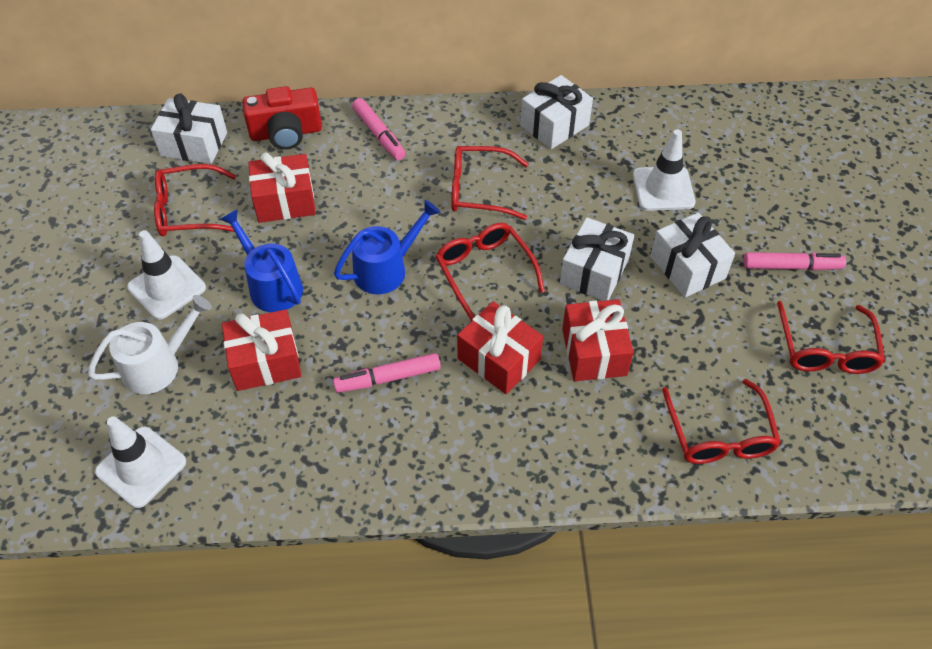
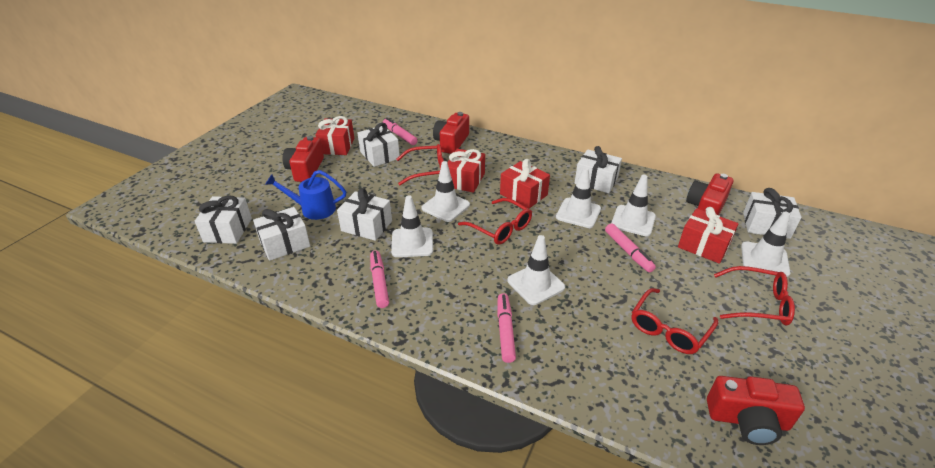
blue watering can: [220,209,303,312] [334,200,441,294] = 2 -> [265,170,346,220] = 1
pink marker: [333,353,441,393] [352,98,406,160] [743,252,846,271] = 3 -> [370,251,389,308] [383,118,418,145] [497,293,516,363] [605,223,656,273] = 4
red camera: [242,86,322,150] = 1 -> [282,136,324,182] [433,112,469,154] [686,174,733,215] [707,376,805,445] = 4
red glasses: [154,164,236,236] [435,223,545,321] [451,146,528,220] [662,379,781,464] [777,301,885,374] = 5 -> [396,144,444,185] [458,198,532,245] [631,288,718,354] [714,266,795,326] = 4
white gift: [151,93,227,164] [520,75,593,149] [560,217,634,301] [650,213,735,297] = 4 -> [195,196,252,244] [253,207,310,261] [337,188,392,241] [358,123,400,167] [574,146,622,193] [743,188,801,239] = 6
white traffic cone: [95,416,186,508] [127,230,206,320] [633,129,696,211] = 3 -> [391,195,433,257] [421,161,470,222] [507,235,565,305] [556,167,601,228] [611,175,656,236] [741,211,791,277] = 6
white watering can: [88,295,212,394] = 1 -> none = 0

